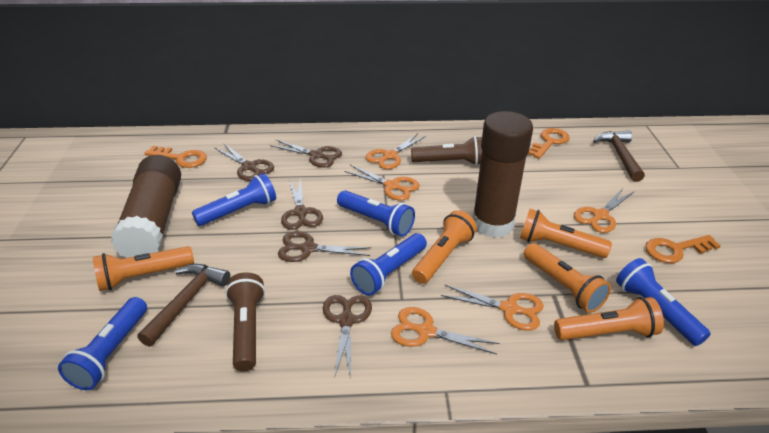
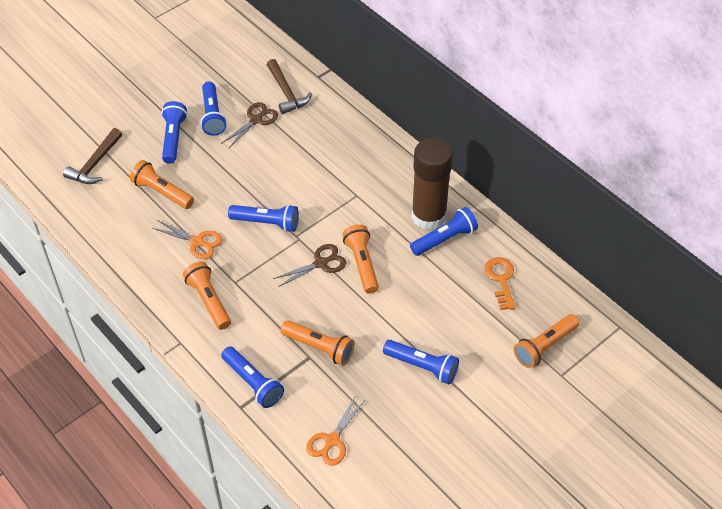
blue flashlight: [58,297,147,390] [192,173,276,226] [337,190,415,237] [350,233,427,295] [616,258,711,346] = 5 -> [161,101,187,164] [201,81,227,136] [221,346,284,408] [228,204,299,232] [383,340,459,384] [410,207,478,256] = 6
brown flashlight: [225,272,265,371] [411,136,482,165] = 2 -> none = 0
brown glue stick: [111,155,181,258] [472,111,533,238] = 2 -> [411,138,453,230] = 1
brown scissors: [215,143,274,181] [270,139,342,168] [278,231,371,262] [281,179,323,230] [323,295,372,378] = 5 -> [221,102,278,149] [273,244,346,287] = 2
orange key: [144,146,207,168] [528,128,569,159] [645,235,721,263] = 3 -> [484,257,515,310] = 1
orange scissors: [344,165,420,201] [366,133,426,169] [391,307,499,355] [441,285,544,331] [574,188,634,233] = 5 -> [153,220,222,259] [306,395,366,466] = 2

